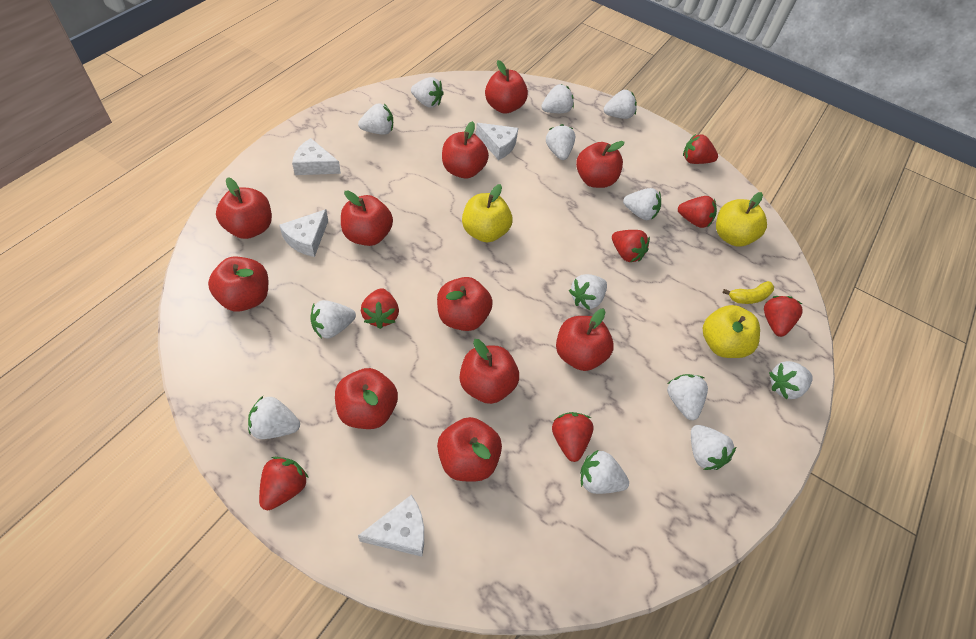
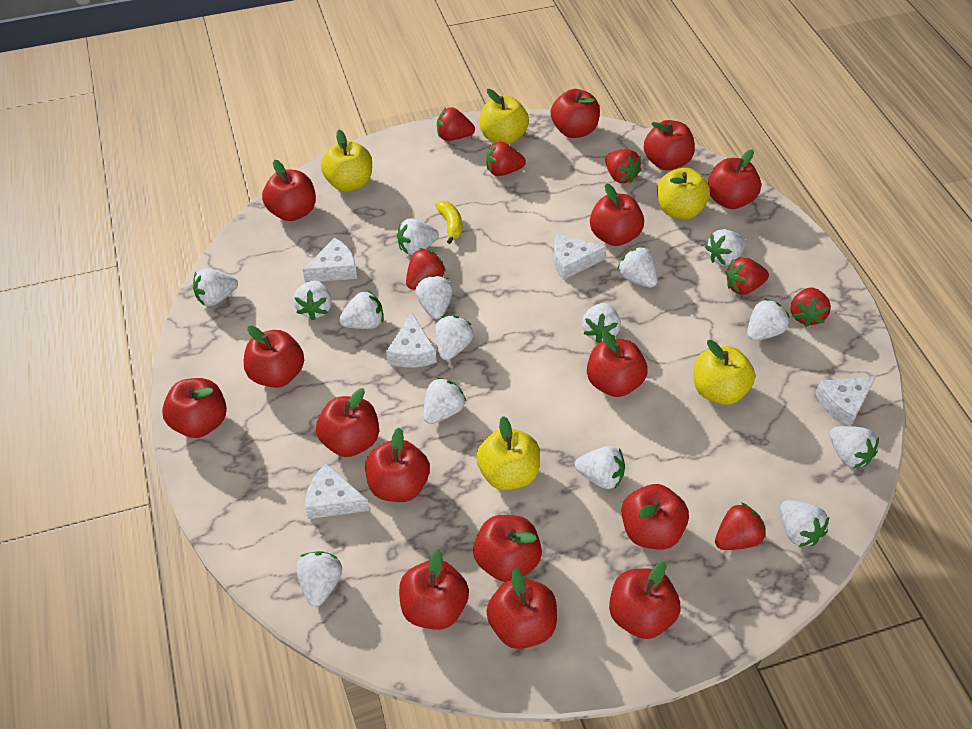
red apple: [208,256,268,312] [216,177,272,239] [335,368,398,429] [341,191,393,246] [437,277,493,331] [437,417,502,481] [442,121,489,178] [460,339,519,404] [485,60,528,114] [556,309,614,371] [576,141,624,188] = 11 -> [162,378,227,438] [244,326,304,388] [262,160,316,221] [316,388,379,457] [365,428,430,502] [399,550,469,630] [473,515,542,582] [486,568,557,649] [551,89,600,138] [587,330,648,397] [590,183,644,246] [609,562,680,639] [622,484,689,550] [644,120,695,170] [708,149,761,209] = 15
white cheese: [279,209,328,257] [292,138,341,175] [358,495,424,557] [476,123,518,160] = 4 -> [303,238,357,282] [305,463,370,519] [386,313,436,368] [554,234,606,280] [815,377,876,426] = 5
white strawberry: [248,396,300,439] [310,300,356,339] [358,103,393,135] [411,77,444,108] [541,84,574,113] [546,124,575,160] [569,274,607,310] [580,450,629,494] [603,90,637,119] [623,188,661,220] [667,374,708,420] [691,425,736,470] [769,361,813,399] = 13 -> [193,269,238,306] [293,280,332,320] [296,551,342,606] [339,290,383,329] [397,218,439,255] [415,275,453,319] [423,377,466,424] [435,316,473,360] [575,446,625,489] [582,303,621,343] [617,246,658,288] [705,229,746,266] [747,298,790,341] [780,500,829,547] [830,426,879,469] = 15
yellow apple: [462,184,512,242] [703,305,760,358] [716,192,767,247] = 3 -> [321,130,372,192] [476,416,540,490] [480,89,529,145] [657,168,710,219] [694,340,755,405] = 5

